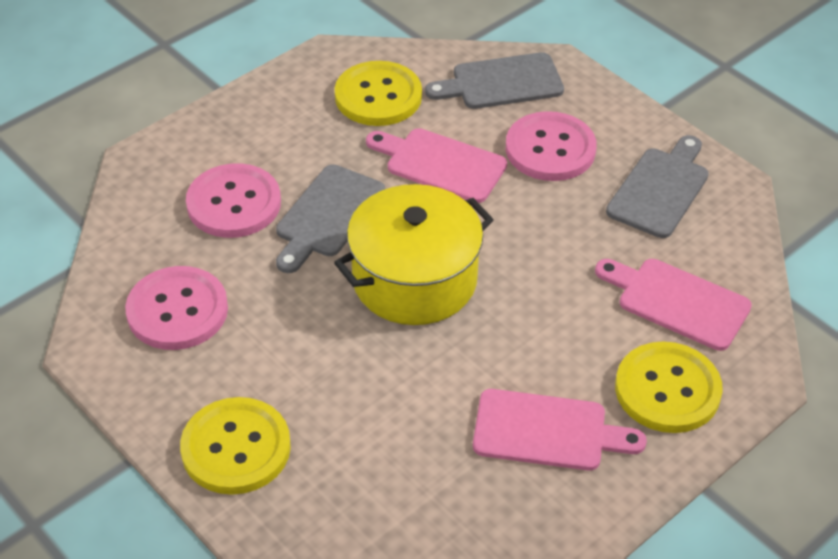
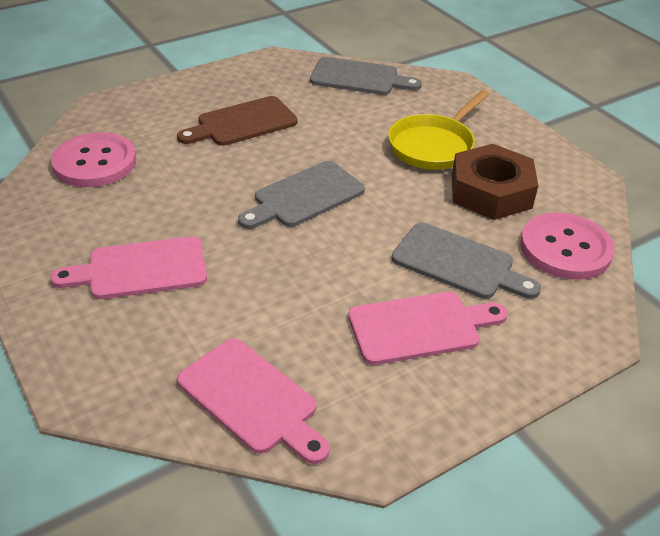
brown cutting board: none = 0 -> [177,96,298,146] = 1
brown nut: none = 0 -> [452,144,538,220] = 1
pink button: [125,266,228,350] [186,163,281,238] [506,111,597,181] = 3 -> [51,132,136,187] [520,212,615,280] = 2
yellow button: [180,397,291,495] [335,61,422,126] [615,342,723,433] = 3 -> none = 0
yellow pan: none = 0 -> [388,90,489,170] = 1
yellow pot: [334,184,494,325] = 1 -> none = 0

